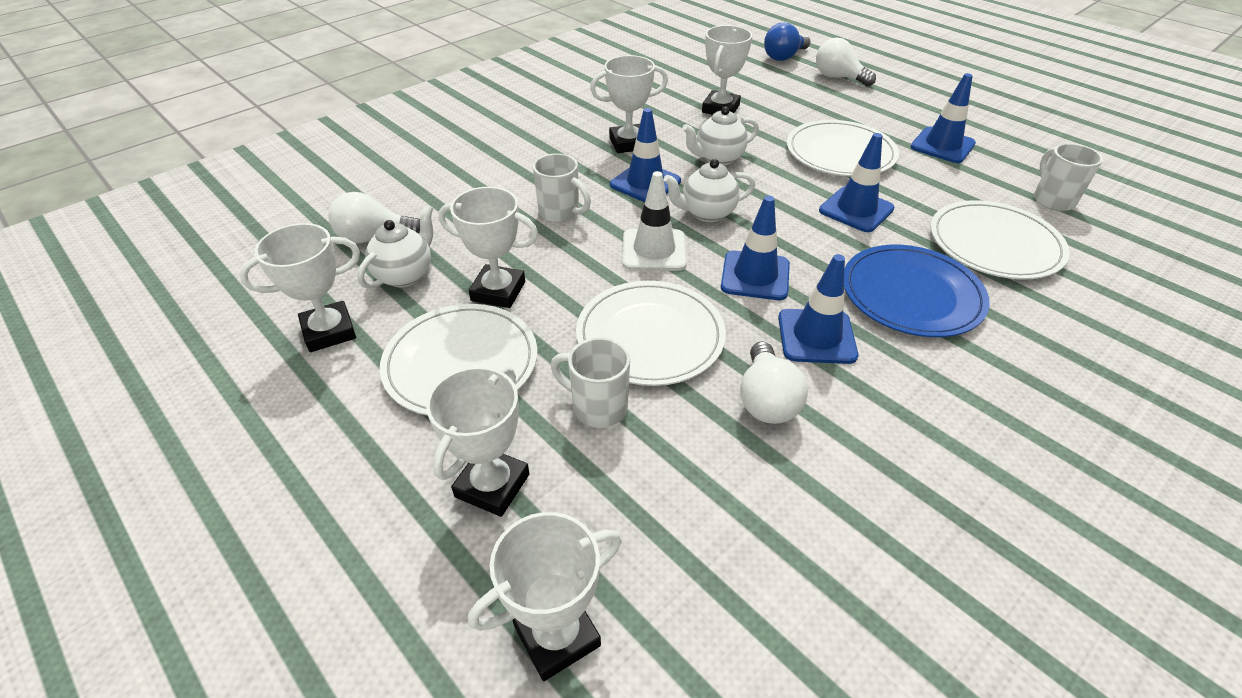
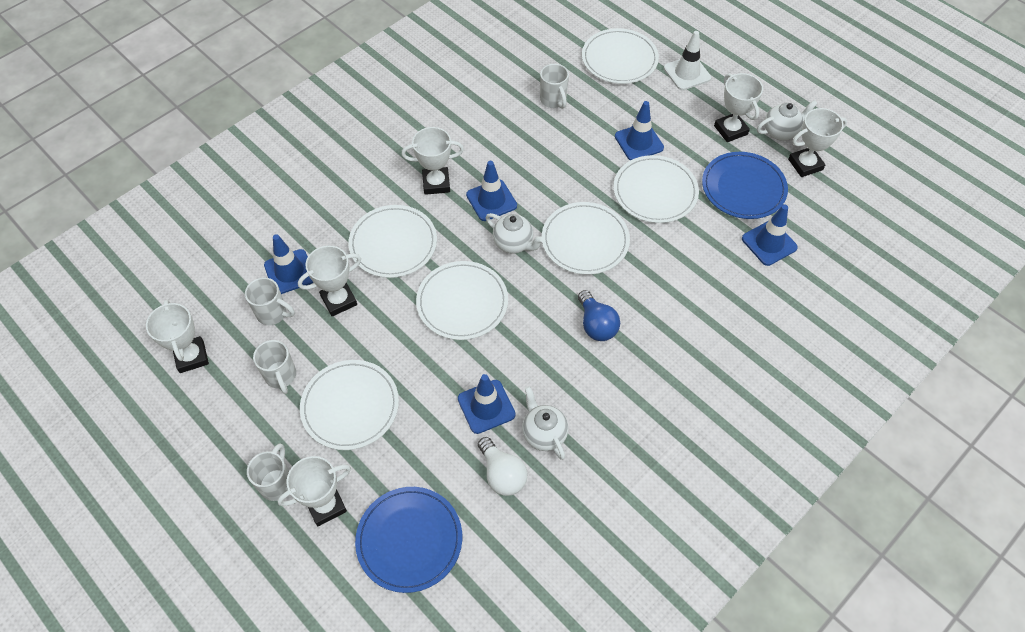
blue plate: [844,245,990,337] = 1 -> [355,487,462,593] [702,152,788,219] = 2
white light bulb: [329,192,420,243] [740,341,808,424] [816,38,876,86] = 3 -> [478,437,527,496] = 1
white mug: [533,153,591,223] [551,337,630,428] [1034,143,1103,211] = 3 -> [245,278,295,325] [247,443,289,501] [253,340,296,394] [540,64,569,109] = 4
white plate: [380,304,537,416] [576,281,726,386] [787,120,899,177] [930,200,1069,279] = 4 -> [300,360,399,450] [348,205,437,278] [416,261,508,340] [542,202,630,275] [582,28,659,84] [613,155,699,223] = 6

